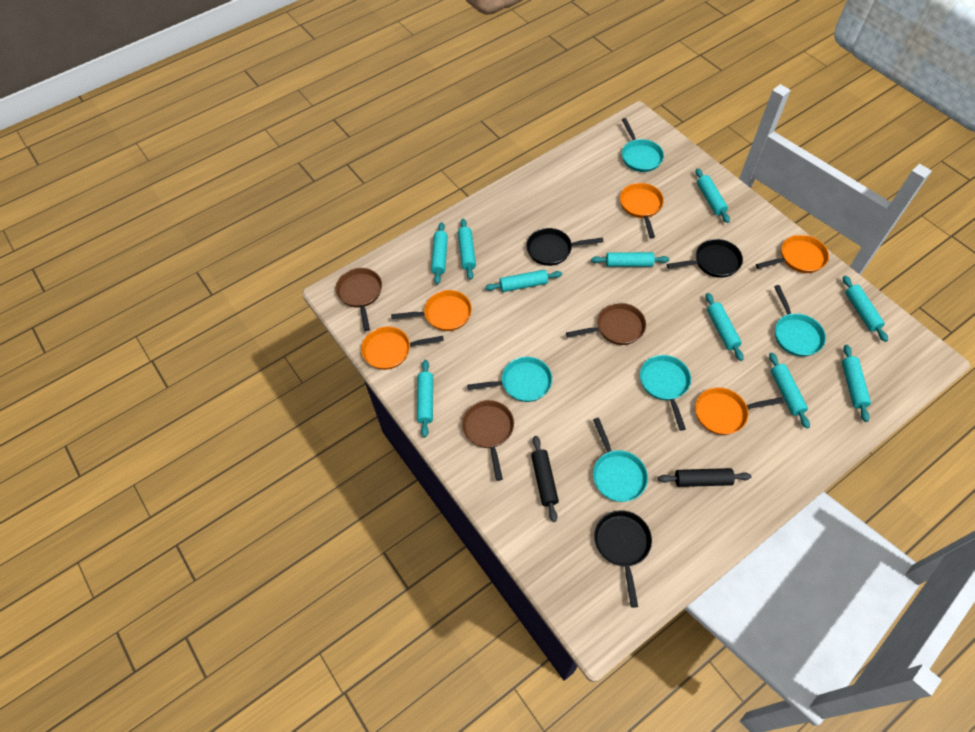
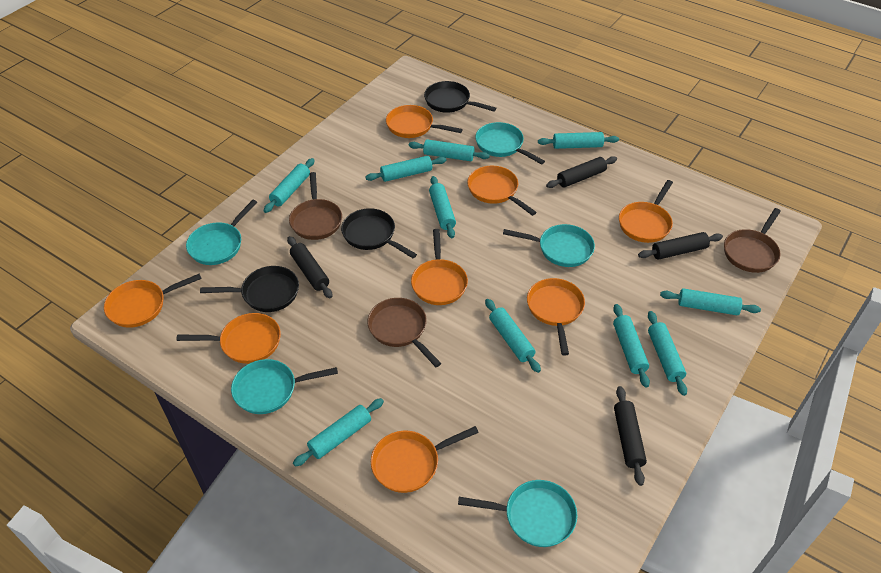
black rolling pin: [531,436,559,522] [658,468,751,487] = 2 -> [287,236,332,298] [546,156,617,188] [614,386,647,486] [638,232,723,260] = 4
orange pan: [361,326,444,370] [391,290,472,331] [620,183,664,238] [695,387,784,435] [756,235,829,273] = 5 -> [104,274,202,328] [176,313,281,364] [371,426,479,493] [386,105,463,138] [411,229,468,305] [467,166,537,216] [527,278,585,355] [619,180,673,243] = 8

